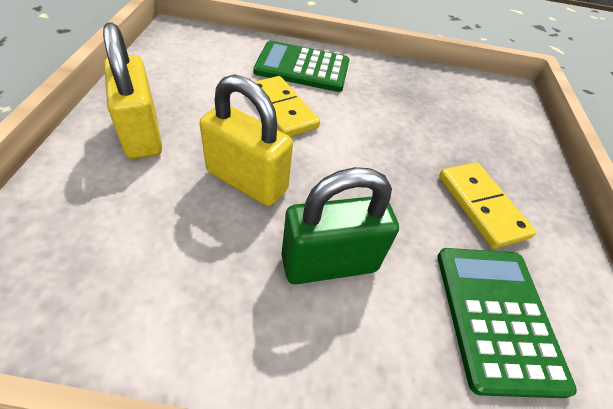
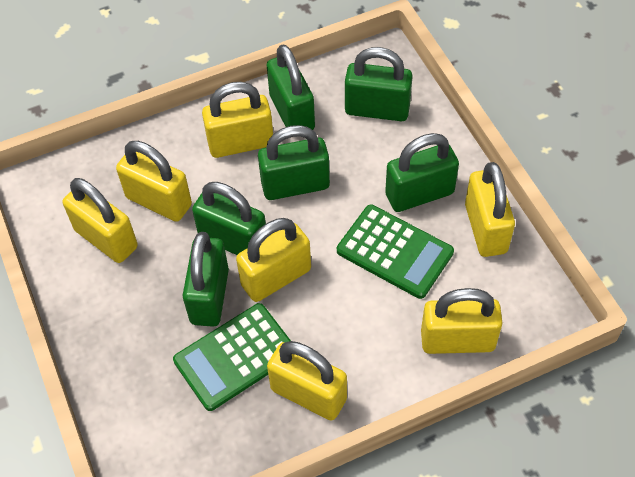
green padlock: [282,167,399,284] = 1 -> [183,232,229,327] [192,182,266,255] [258,125,330,200] [266,44,315,130] [345,47,413,121] [385,133,459,212] = 6
yellow domino: [255,76,320,137] [439,163,536,249] = 2 -> none = 0
yellow padlock: [103,22,162,159] [199,74,293,206] = 2 -> [63,178,138,263] [116,141,192,222] [202,82,273,158] [236,218,311,302] [267,341,347,421] [421,288,502,354] [465,162,515,257] = 7

